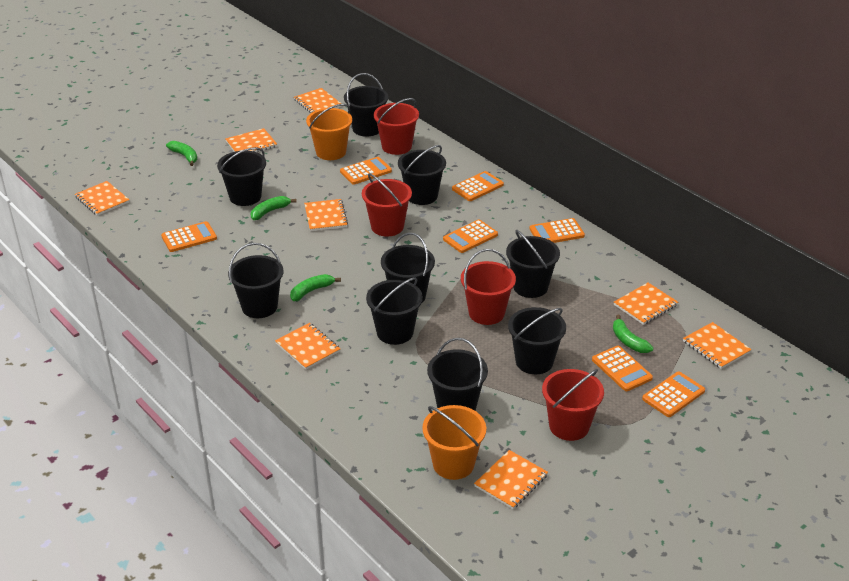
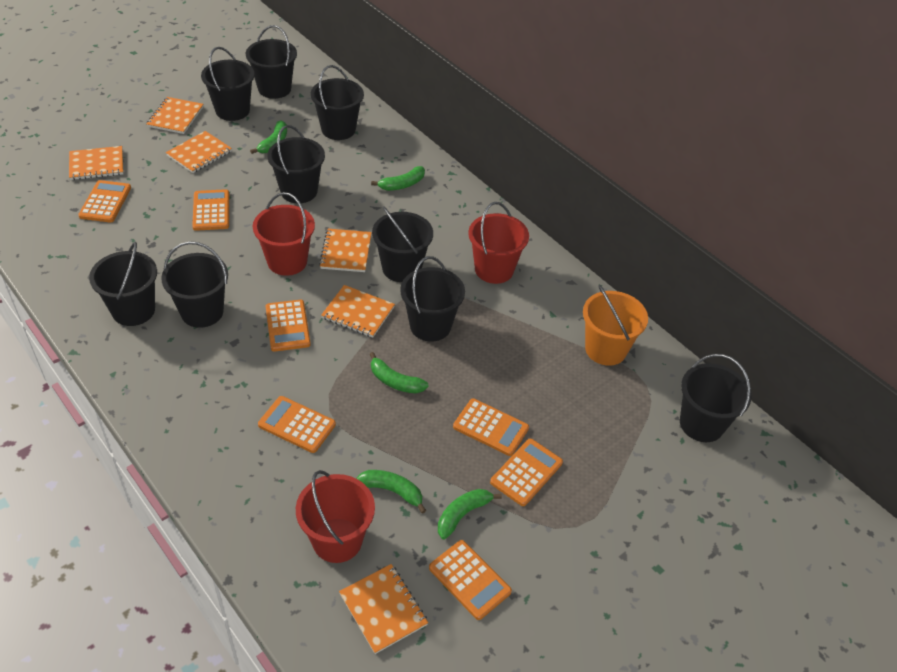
green banana: [166,141,197,166] [251,196,297,220] [290,274,341,301] [613,315,653,353] = 4 -> [250,120,287,154] [356,470,426,514] [369,352,428,393] [371,166,425,191] [438,489,502,539] = 5
orange bucket: [306,104,352,160] [422,405,486,480] = 2 -> [583,285,648,366] = 1
orange notebook: [75,181,129,216] [225,128,277,152] [275,323,340,370] [294,88,342,113] [304,199,348,231] [474,450,548,509] [614,283,678,325] [683,322,752,369] = 8 -> [69,146,123,180] [146,97,203,134] [166,131,232,173] [319,229,372,272] [321,285,395,338] [339,564,428,654] = 6
red bucket: [362,173,412,237] [374,98,419,155] [461,249,516,325] [542,369,604,441] = 4 -> [253,192,315,276] [296,470,375,563] [468,202,529,284] = 3

